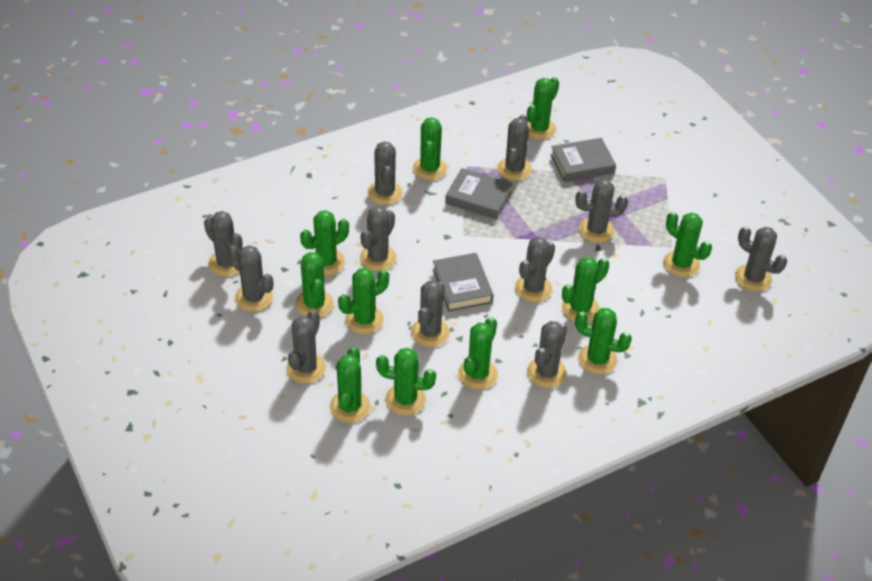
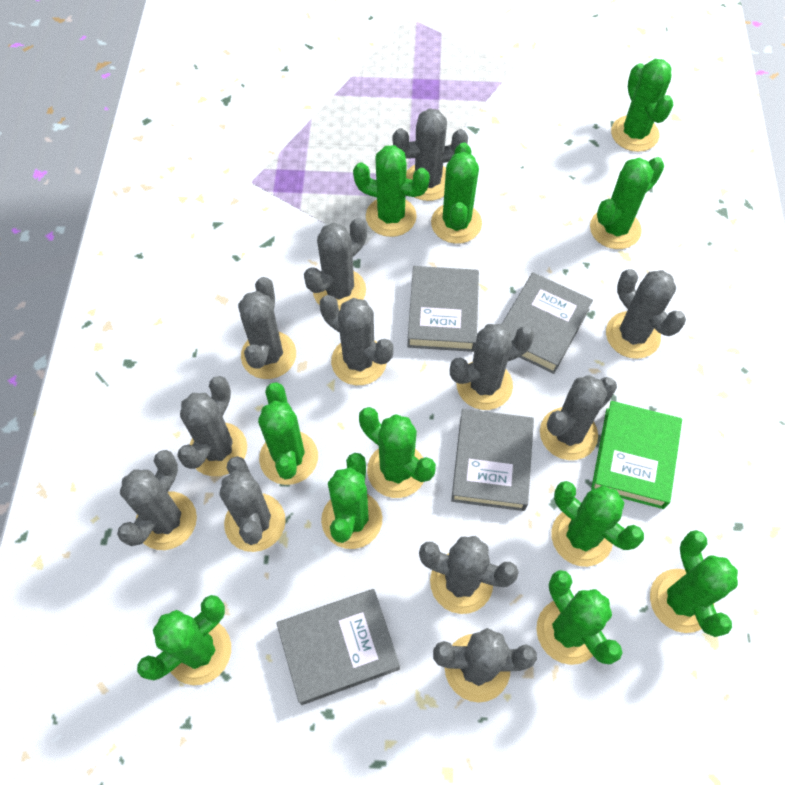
green book: none = 0 -> [591,401,682,509] = 1
grey book: [433,253,494,311] [445,168,513,219] [550,138,616,182] = 3 -> [277,589,400,705] [407,266,479,352] [451,409,534,511] [501,272,593,374] = 4
grey cactus: [204,211,243,277] [228,245,274,312] [286,310,326,384] [360,206,397,271] [367,141,403,205] [411,281,450,347] [497,114,532,181] [515,237,555,302] [527,321,567,388] [575,179,628,243] [735,226,787,292] = 11 -> [117,450,197,550] [177,376,247,476] [219,456,286,552] [238,277,296,379] [304,218,367,311] [320,295,393,385] [393,108,468,201] [419,536,519,614] [433,628,537,702] [450,324,534,410] [540,375,617,460] [606,269,686,359] = 12

